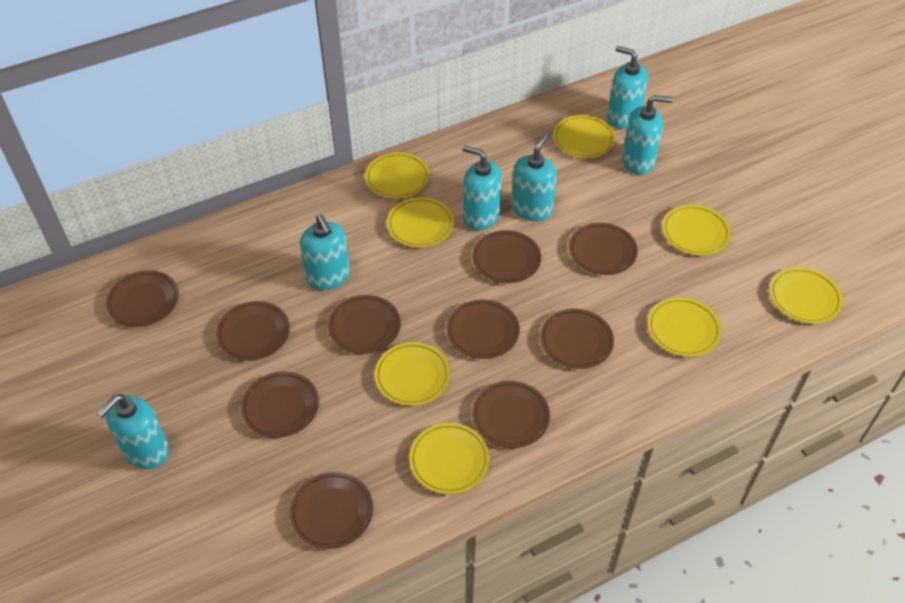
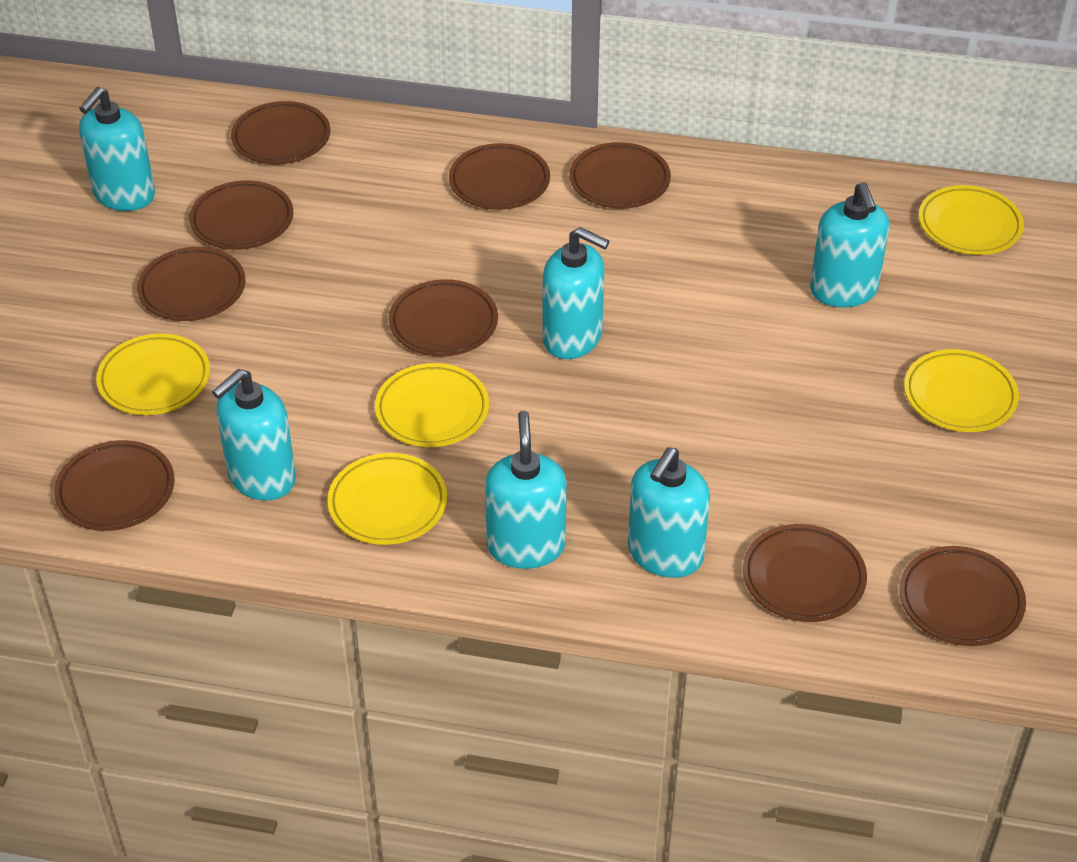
brown plate: [106,270,179,327] [216,301,290,361] [241,371,319,438] [290,472,373,549] [328,295,401,354] [446,299,519,359] [472,230,541,283] [472,381,550,448] [540,309,614,369] [569,223,638,275] = 10 -> [54,440,175,531] [137,247,246,321] [189,180,293,250] [231,101,330,164] [389,279,498,357] [449,143,550,210] [569,142,671,209] [743,524,867,622] [899,546,1026,646] = 9
yellow plate: [365,152,430,199] [375,342,450,406] [387,197,454,248] [409,423,490,494] [553,115,615,158] [648,297,722,357] [663,205,731,256] [770,267,843,324] = 8 -> [96,333,210,415] [327,453,447,545] [375,363,489,447] [904,349,1019,432] [919,185,1024,255] = 5

